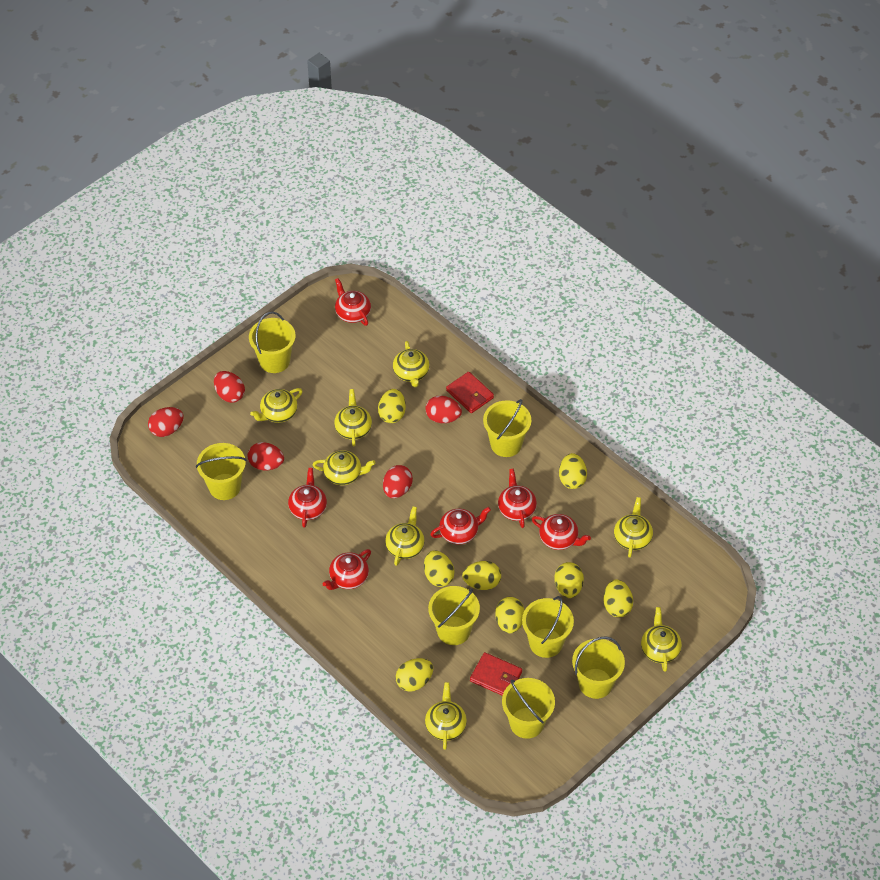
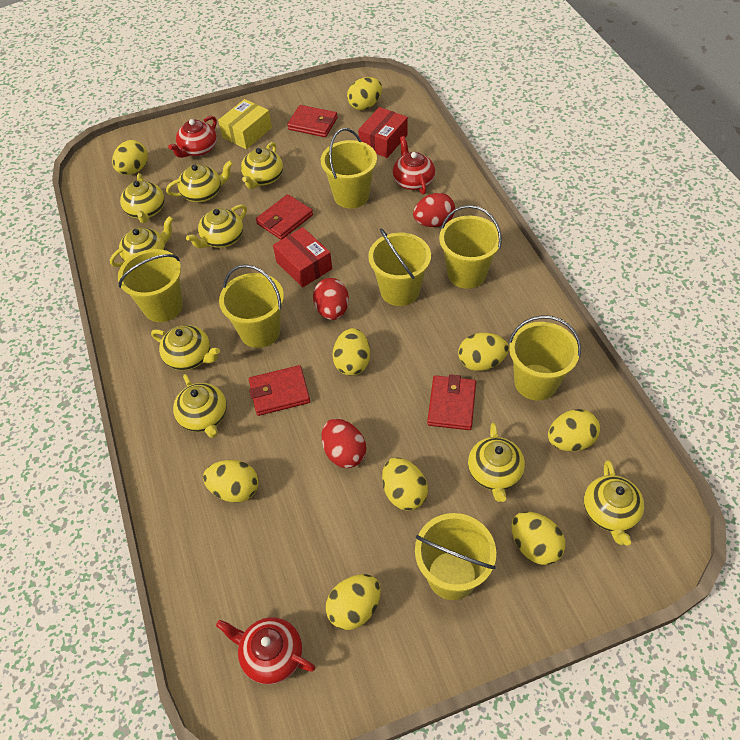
red box: none = 0 -> [273,227,332,287] [358,107,408,158] = 2
red egg: [148,407,184,437] [214,371,245,403] [248,442,284,471] [383,465,413,498] [425,396,462,423] = 5 -> [313,278,349,320] [322,419,366,468] [413,193,455,227] = 3
red teapot: [288,468,327,528] [323,549,371,590] [335,278,371,326] [430,507,491,544] [498,469,537,528] [532,514,591,550] = 6 -> [168,116,217,158] [216,617,316,685] [393,136,435,194] = 3
red wallet: [446,372,494,413] [470,652,522,696] = 2 -> [249,365,310,416] [256,194,313,240] [287,105,338,137] [427,374,476,430] = 4
yellow box: none = 0 -> [218,99,272,149] = 1
yellow egg: [378,389,406,423] [395,658,433,692] [424,550,455,587] [462,561,501,590] [495,597,524,633] [554,562,584,598] [559,453,587,489] [604,579,633,617] = 8 -> [112,140,148,175] [203,460,259,503] [326,574,381,630] [332,328,370,376] [347,77,382,110] [382,458,428,511] [458,333,509,371] [511,512,565,565] [548,409,600,451] = 9
yellow teapot: [250,388,303,423] [313,450,375,485] [334,389,372,447] [385,506,425,566] [393,341,430,387] [425,682,467,750] [614,497,653,558] [641,607,682,672] = 8 -> [110,216,173,267] [120,173,165,223] [151,325,220,370] [166,161,233,202] [173,374,227,438] [186,204,247,248] [241,142,283,189] [468,423,525,502] [584,460,644,546] = 9

